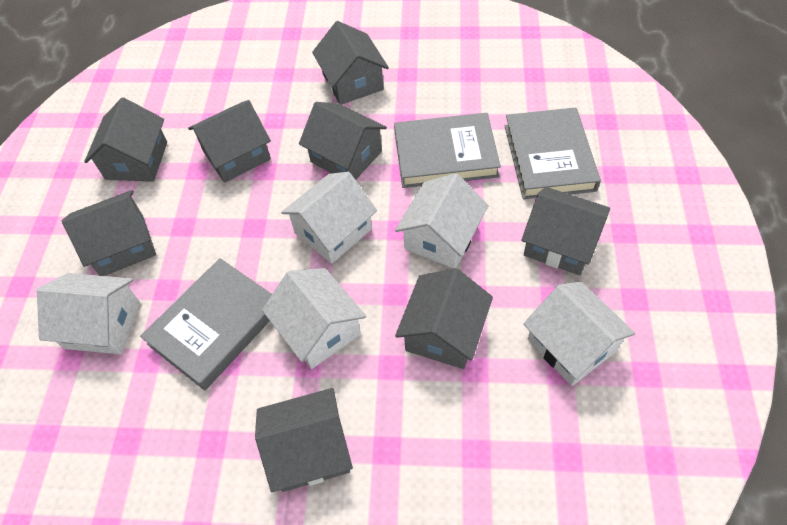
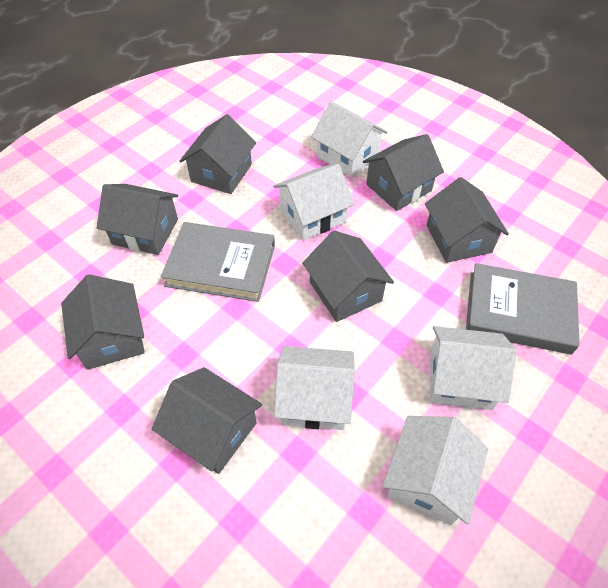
grey book: [140,258,272,390] [394,113,501,188] [505,107,601,199] = 3 -> [161,222,275,302] [466,263,580,355] = 2
grey house: [62,190,156,276] [84,98,167,182] [188,100,271,183] [255,388,353,492] [299,102,387,180] [312,21,389,105] [395,268,493,369] [521,187,610,275] = 8 -> [61,274,145,370] [97,184,178,255] [152,367,262,474] [179,114,256,194] [302,231,394,322] [363,134,444,211] [425,177,509,263] = 7

